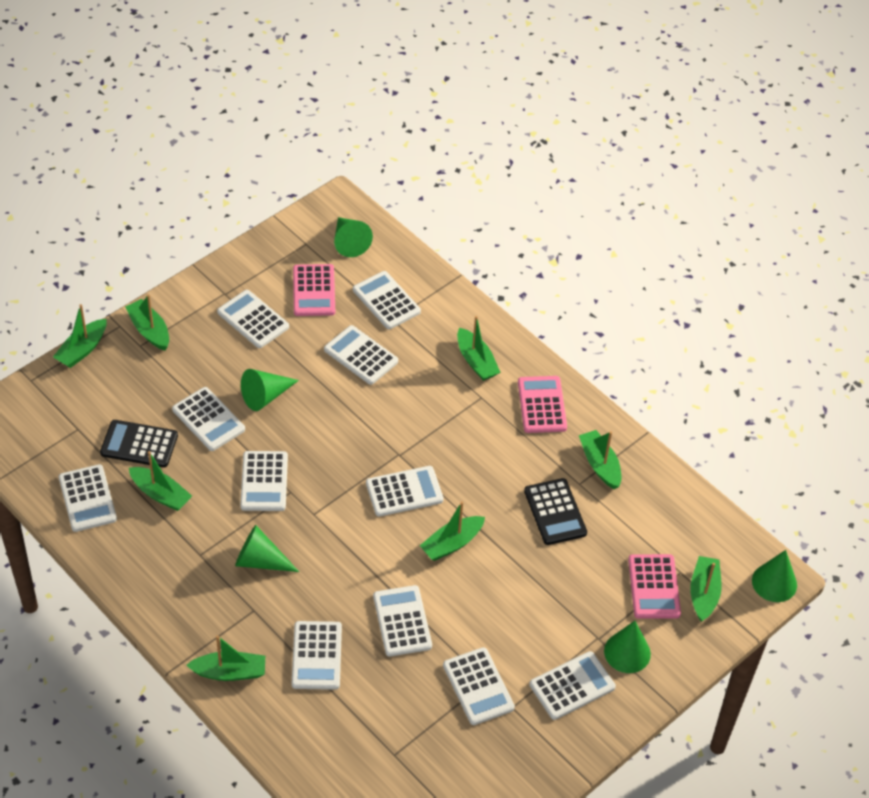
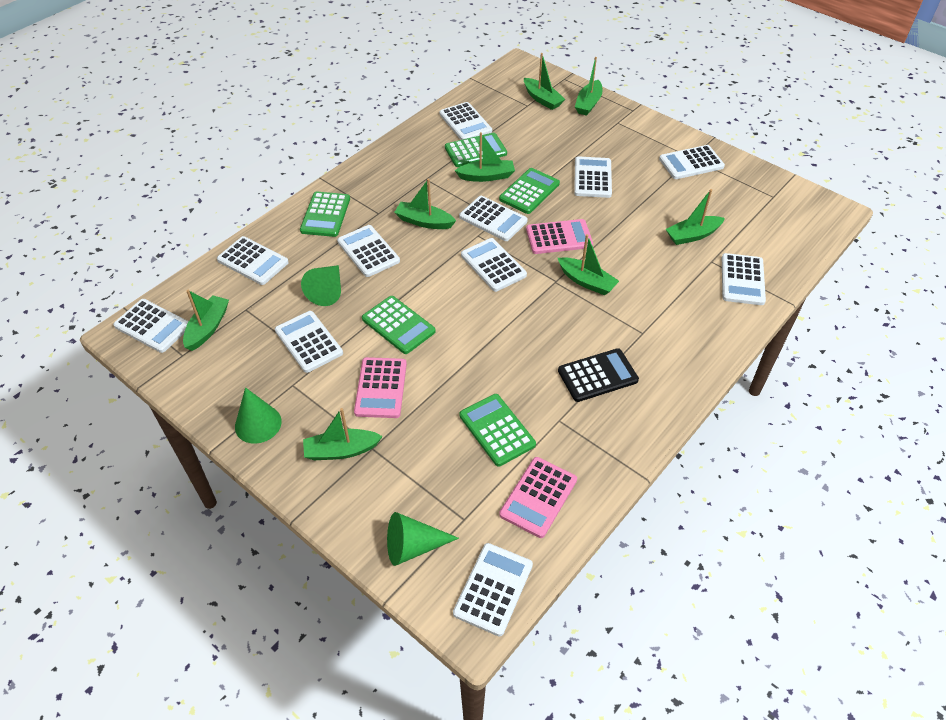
black calculator: [100,420,178,468] [524,478,587,545] = 2 -> [558,348,639,402] = 1
green calculator: none = 0 -> [300,192,350,237] [362,296,436,354] [445,133,507,167] [459,394,536,466] [499,168,560,214] = 5
green cone: [235,525,299,572] [241,369,299,411] [334,217,373,257] [604,621,651,673] [752,550,797,602] = 5 -> [235,387,282,444] [301,265,341,306] [387,512,459,566] = 3

